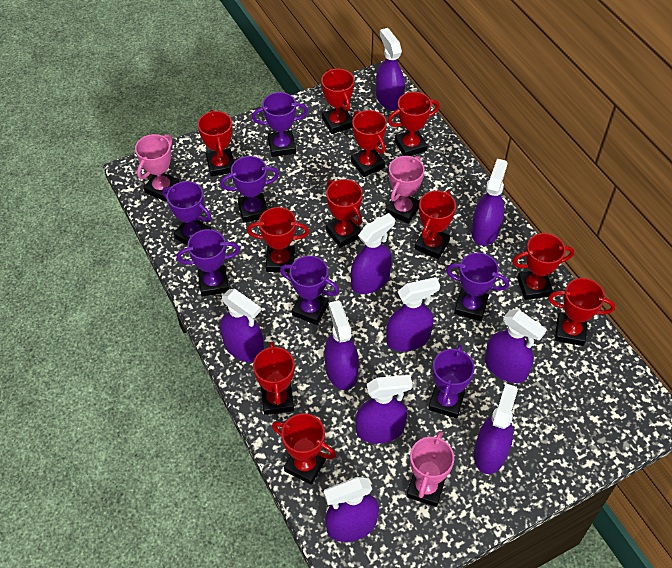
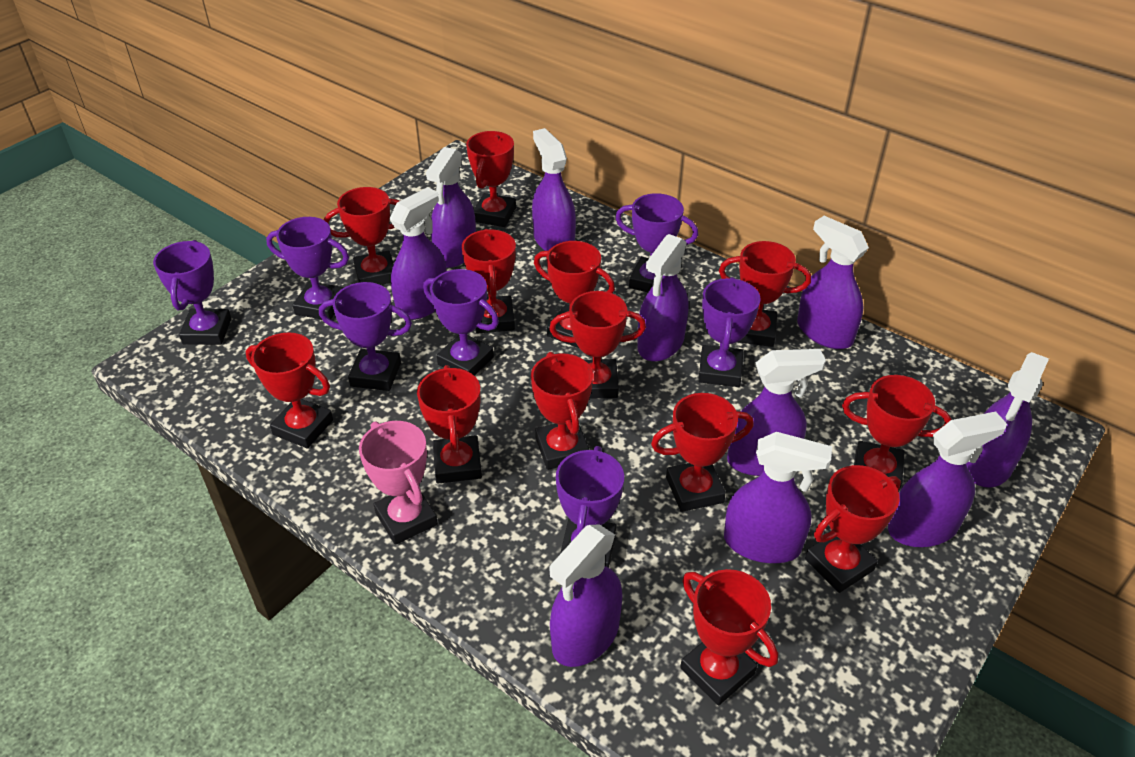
pink trophy: [135,134,179,202] [386,156,425,224] [406,431,454,507] = 3 -> [359,421,438,545] = 1
red trophy: [198,110,234,177] [247,207,309,272] [253,342,294,415] [272,413,336,485] [321,68,355,134] [326,179,363,248] [351,110,387,177] [388,92,440,156] [415,190,456,259] [512,233,574,300] [548,278,615,346] = 11 -> [246,332,333,449] [323,187,400,285] [417,365,482,484] [462,229,516,334] [466,131,516,227] [531,352,593,470] [534,241,615,348] [549,291,646,399] [651,393,754,512] [680,569,778,705] [719,241,811,347] [805,465,901,593] [842,375,952,492] = 13

